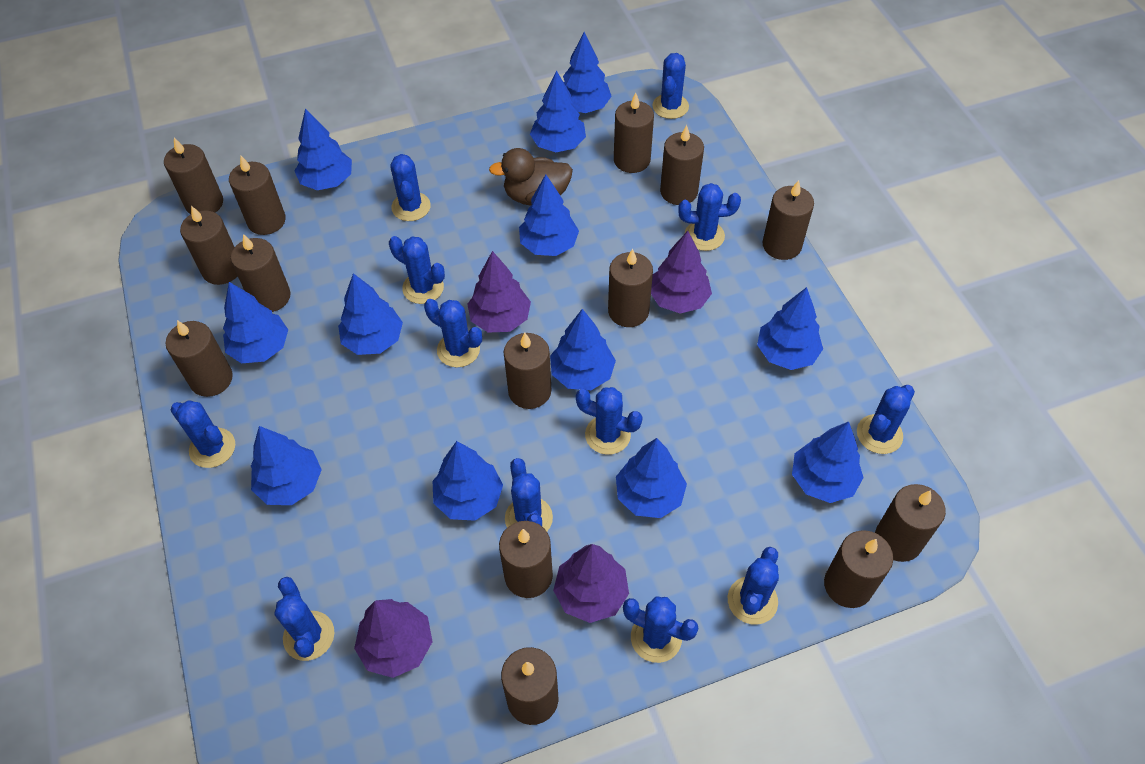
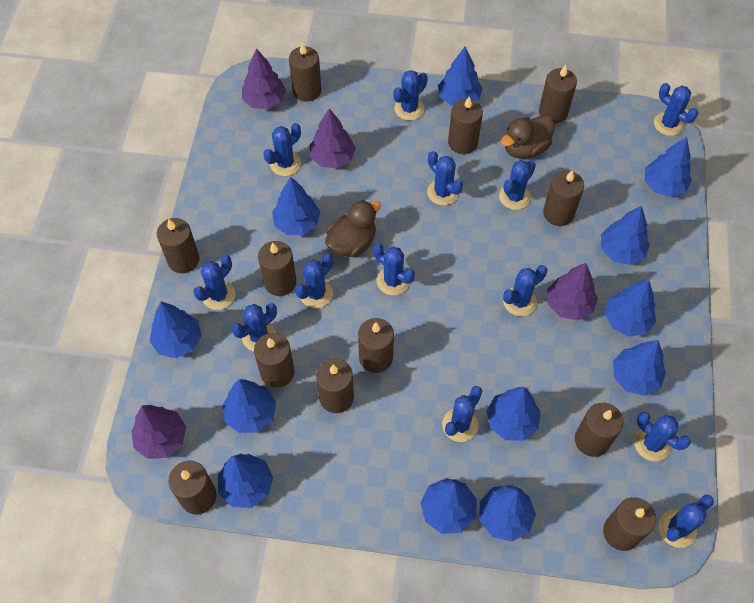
blue cactus: [170,400,235,468] [274,577,334,661] [389,236,445,304] [390,154,431,221] [424,299,482,367] [505,458,553,531] [576,387,643,455] [623,597,699,663] [652,53,689,119] [678,183,741,251] [728,547,779,625] [857,385,915,454] = 12 -> [194,255,236,310] [232,303,277,352] [263,123,301,176] [295,254,333,308] [373,243,415,295] [393,70,428,121] [427,151,463,206] [442,386,482,442] [499,160,536,210] [503,265,547,316] [634,411,691,461] [654,83,698,136] [659,495,714,548] = 13
brown candle: [164,138,223,214] [165,320,233,397] [180,206,237,285] [229,156,286,235] [231,234,290,312] [499,521,553,598] [501,647,559,725] [504,333,551,409] [608,249,653,327] [614,93,654,173] [660,125,704,205] [763,180,814,260] [824,530,893,608] [875,484,946,562] = 14 -> [157,218,200,273] [168,461,217,514] [254,333,295,388] [258,241,296,296] [289,43,322,102] [316,359,354,413] [358,318,394,373] [448,97,483,154] [539,65,577,123] [543,170,584,226] [575,403,624,457] [603,497,656,551] = 12
brown duck: [489,148,573,206] = 1 -> [325,200,381,257] [501,116,554,159] = 2

